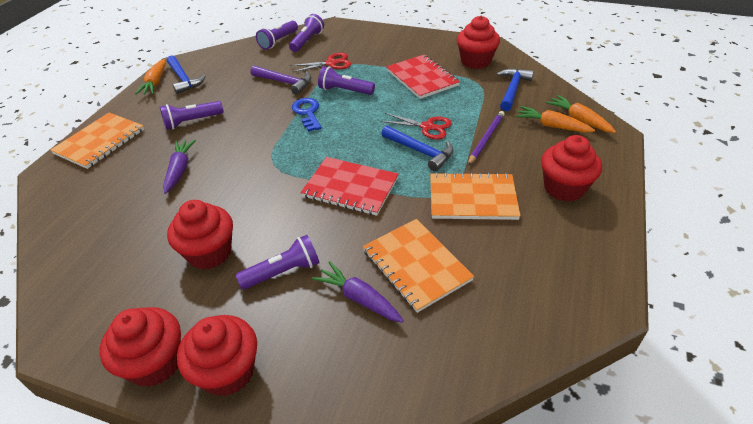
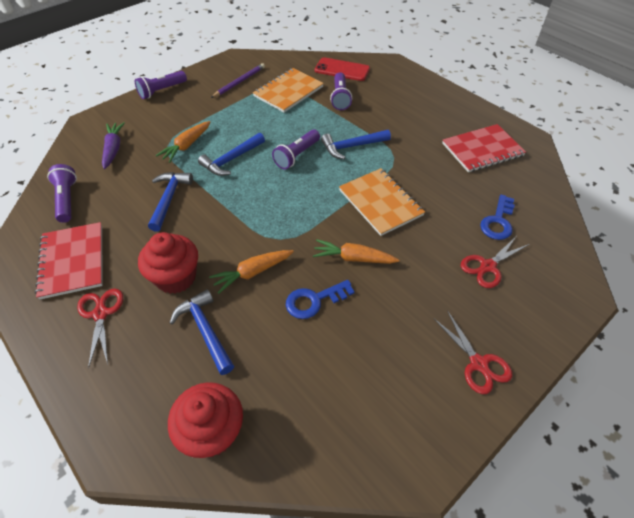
blue hammer: [167,55,206,94] [381,126,454,171] [497,68,534,111] = 3 -> [148,172,193,232] [170,289,234,375] [198,133,265,176] [321,130,391,159] = 4
blue key: [292,98,322,131] = 1 -> [286,280,355,319] [480,194,515,240] = 2
orange notebook: [50,113,144,169] [363,219,474,313] [430,172,521,220] = 3 -> [253,68,324,112] [339,168,425,236] = 2
purple carrot: [163,140,196,194] [312,261,404,323] = 2 -> [102,122,125,169] = 1
purple flashlight: [160,101,224,130] [236,235,320,290] [256,21,298,50] [289,14,324,52] [318,66,375,95] = 5 -> [47,164,77,223] [135,71,187,99] [272,129,320,169] [330,72,352,110] = 4
purple hammer: [251,66,312,95] = 1 -> none = 0
red cupcake: [100,307,181,387] [167,200,233,270] [177,315,257,396] [457,16,500,69] [541,135,602,202] = 5 -> [138,232,198,294] [168,382,243,458] = 2
red phone: none = 0 -> [315,57,370,81] = 1
red scissors: [290,53,351,72] [380,113,452,139] = 2 -> [77,289,123,369] [433,312,512,394] [461,237,529,288] = 3

